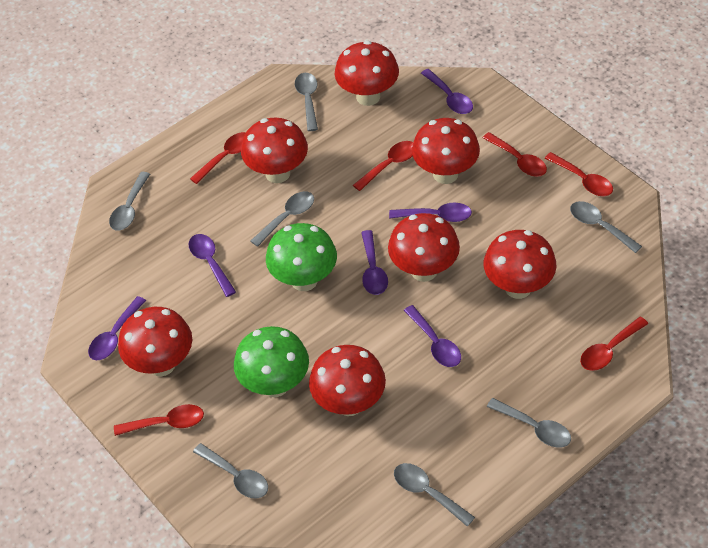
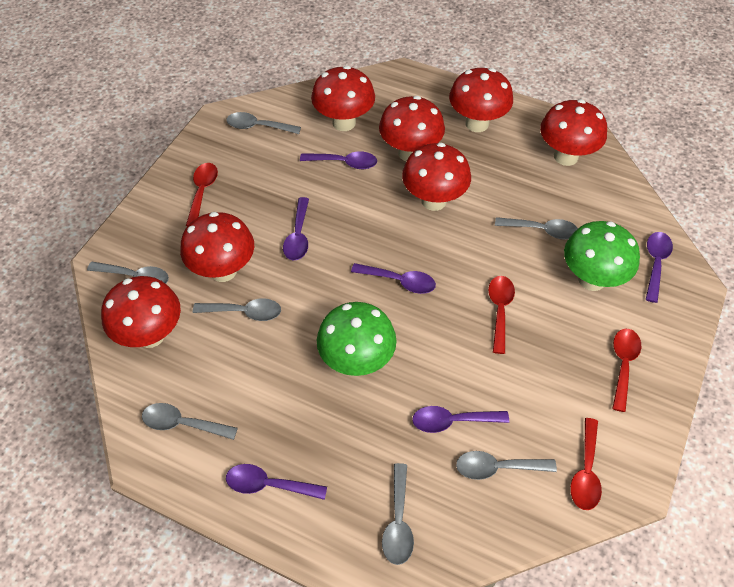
red spoon: [114,404,204,436] [190,132,246,184] [353,141,413,191] [483,132,547,177] [545,152,613,196] [580,317,648,371] = 6 -> [186,163,218,226] [488,276,515,354] [570,418,602,510] [612,329,641,412] = 4

